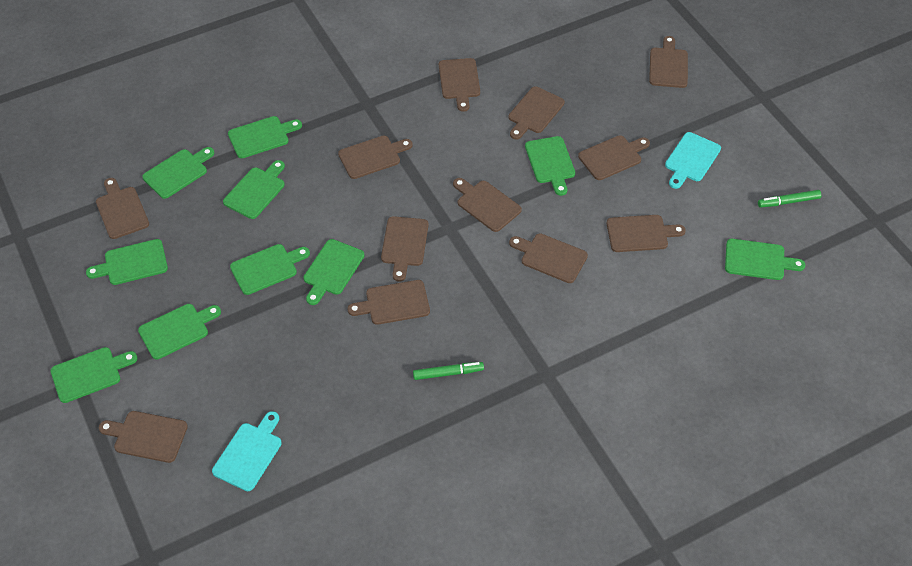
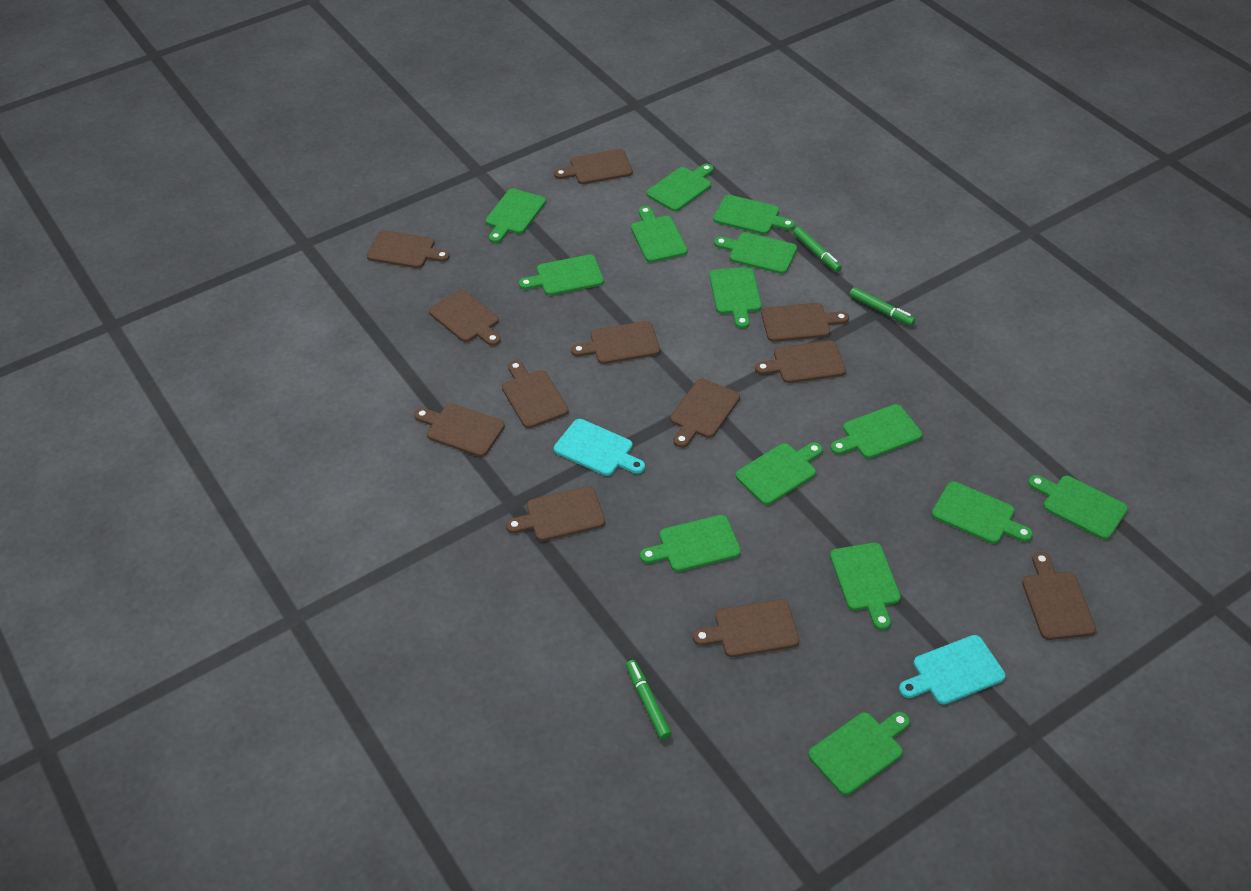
green cutting board: [50,347,137,403] [86,239,168,285] [138,304,221,359] [142,147,214,199] [223,160,285,219] [228,116,302,158] [230,244,310,295] [304,239,364,305] [525,136,575,196] [725,239,805,280] = 10 -> [486,189,546,243] [519,255,604,296] [631,206,688,262] [640,515,741,572] [646,163,714,211] [709,267,762,329] [713,195,795,234] [714,232,797,274] [736,442,823,505] [808,712,910,795] [830,404,922,459] [830,543,901,630] [932,481,1033,544] [1028,475,1128,540] = 14
green marker: [413,362,484,380] [758,190,821,208] = 2 -> [626,660,672,740] [793,227,842,272] [849,287,915,326] = 3

